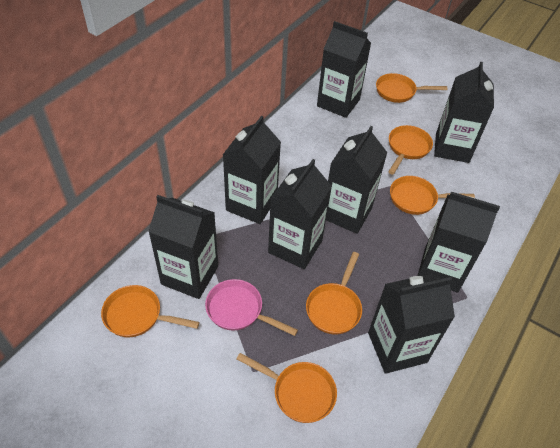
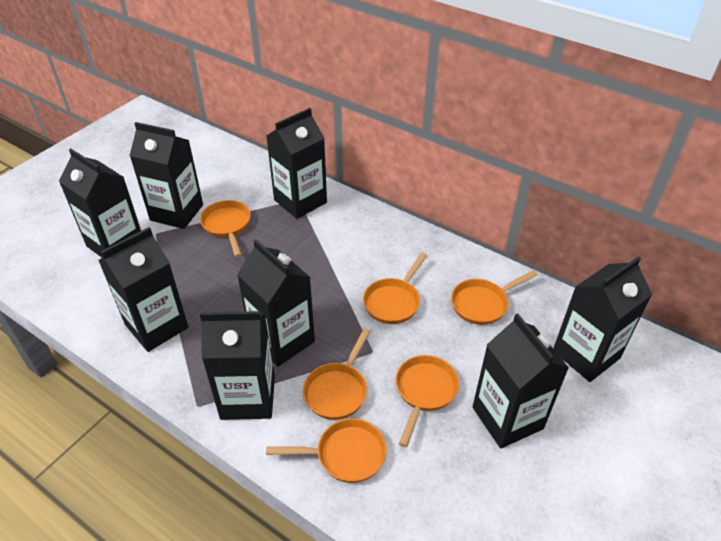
pink pan: [205,279,298,336] = 1 -> none = 0

